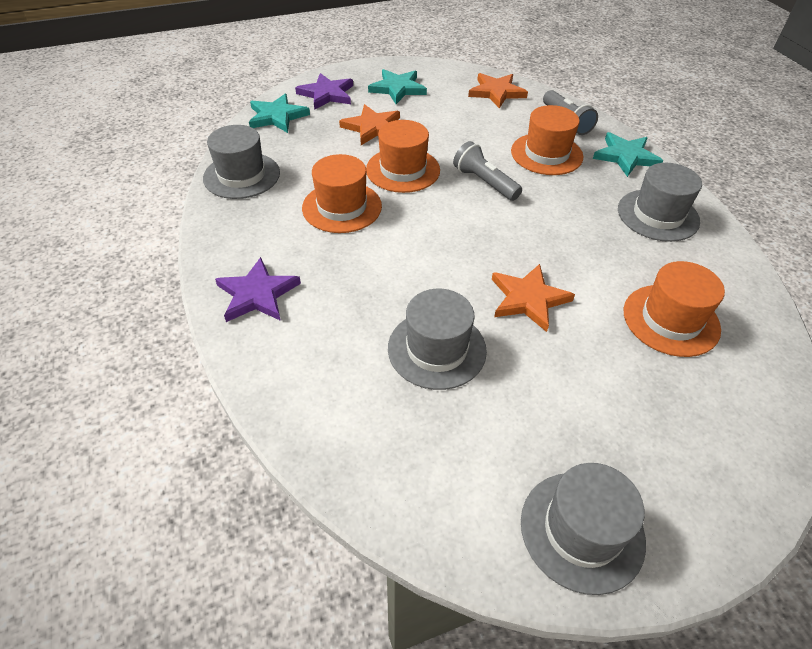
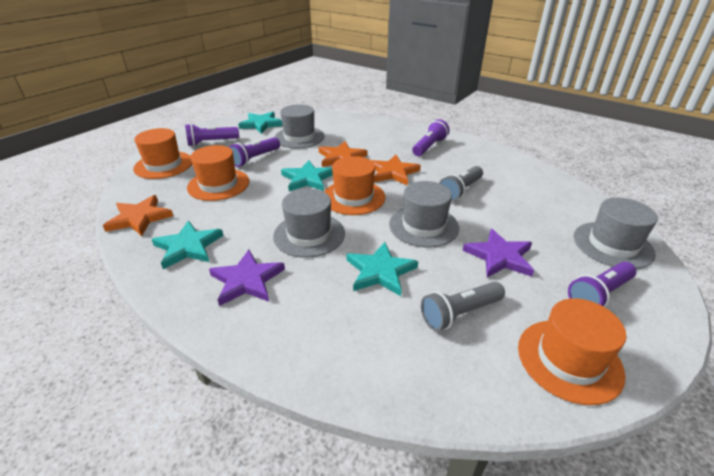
purple flashlight: none = 0 -> [185,124,239,146] [229,137,280,167] [412,119,450,156] [568,262,636,307] = 4
turquoise star: [249,93,310,133] [368,69,427,104] [593,132,663,177] = 3 -> [152,221,224,269] [238,112,283,134] [281,160,333,191] [347,242,418,296] = 4

